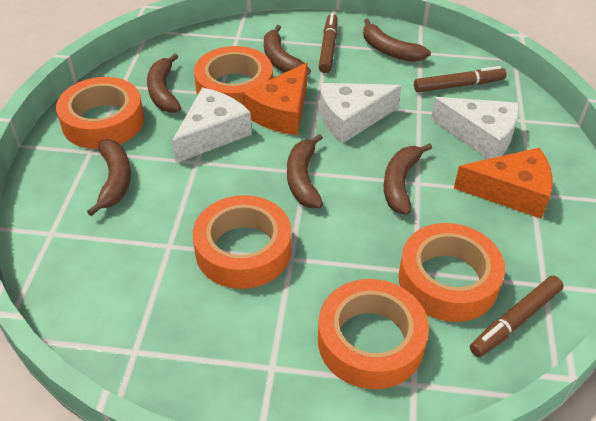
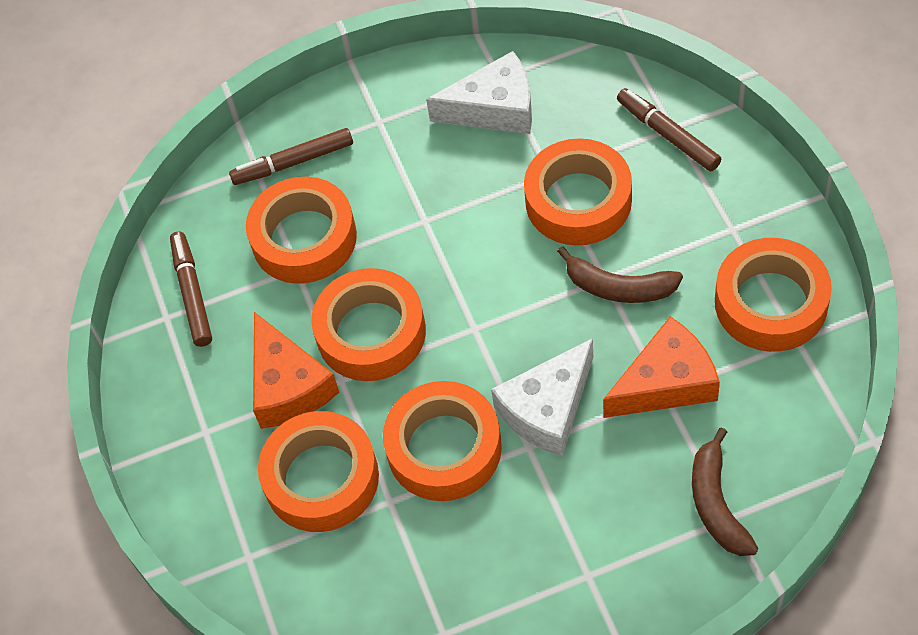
brown banana: [87,139,131,216] [147,53,181,113] [264,25,311,75] [287,134,323,208] [363,19,431,62] [384,143,432,215] = 6 -> [557,246,683,303] [692,427,758,556] = 2
orange tape: [56,77,144,149] [193,195,292,289] [194,46,273,105] [318,279,429,389] [398,223,505,322] = 5 -> [246,177,357,284] [258,411,379,532] [311,268,426,381] [383,381,502,501] [524,138,632,246] [715,238,832,352] = 6
white cheese: [172,88,252,163] [319,83,401,144] [431,97,519,159] = 3 -> [426,51,532,134] [491,338,593,456] = 2

